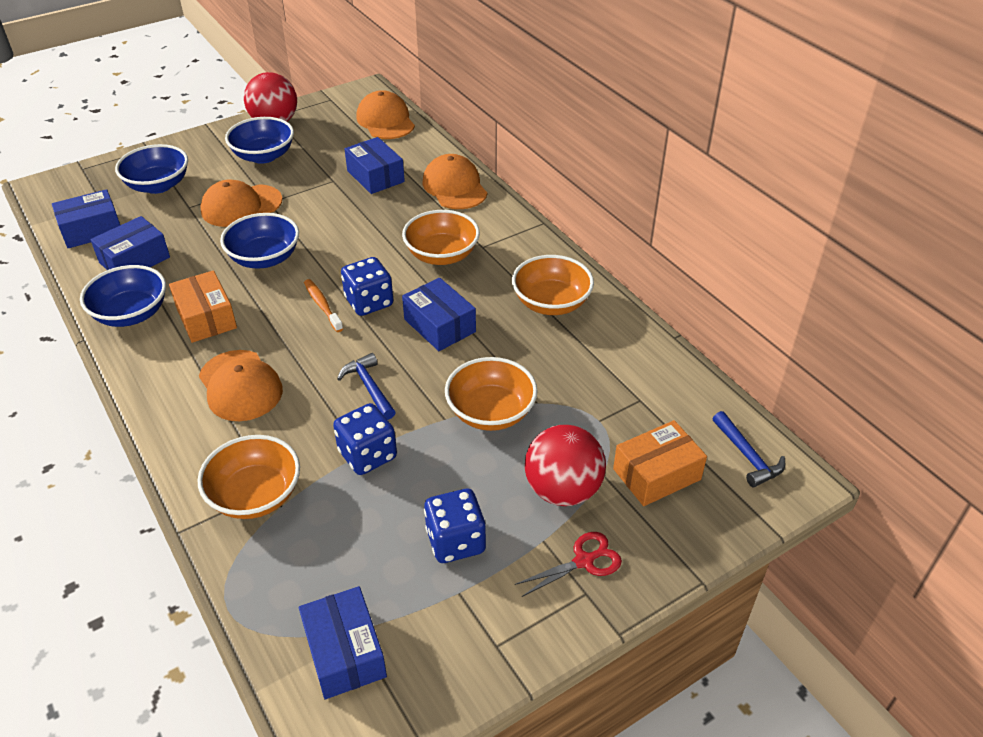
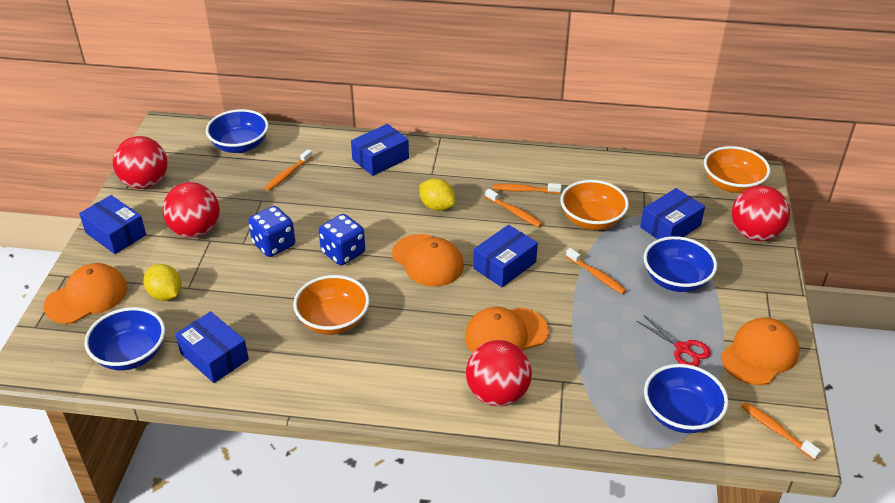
blue dice: [333,403,397,475] [341,257,393,316] [424,489,486,563] = 3 -> [248,206,295,257] [319,214,365,265] = 2
blue hammer: [337,353,396,420] [713,411,785,487] = 2 -> none = 0
orange bowl: [197,435,300,519] [402,210,480,265] [445,357,538,431] [512,255,594,315] = 4 -> [293,275,370,335] [560,180,629,230] [704,146,770,193] = 3
orange box: [169,270,237,343] [613,420,707,506] = 2 -> none = 0
orange toothbrush: [304,279,343,332] = 1 -> [265,149,313,191] [485,189,542,227] [493,183,561,194] [566,248,627,294] [741,402,821,460] = 5
red ball: [244,72,297,122] [525,425,606,506] = 2 -> [113,136,167,189] [162,182,220,238] [466,340,532,406] [732,185,790,241] = 4
yellow lemon: none = 0 -> [143,264,182,301] [419,178,455,211] = 2

